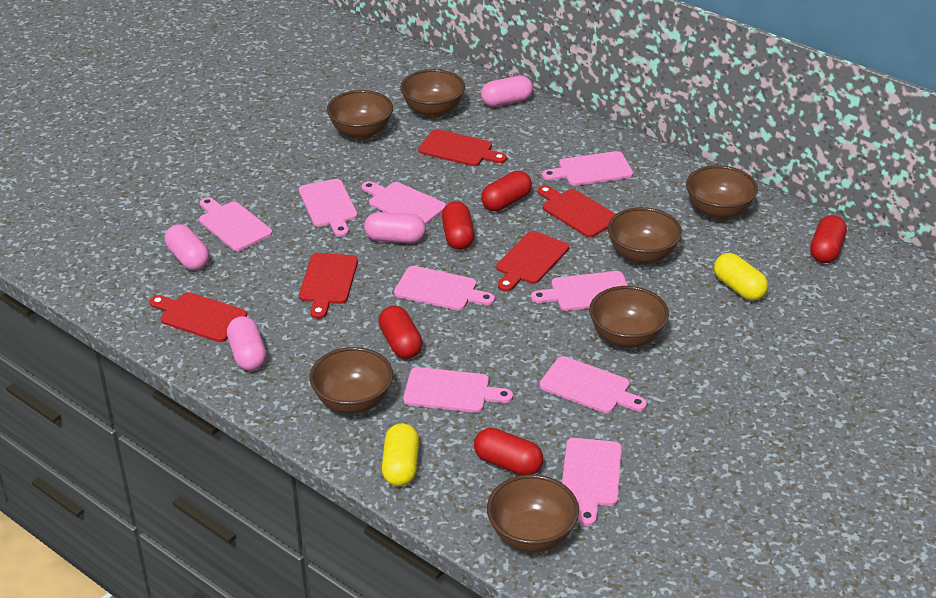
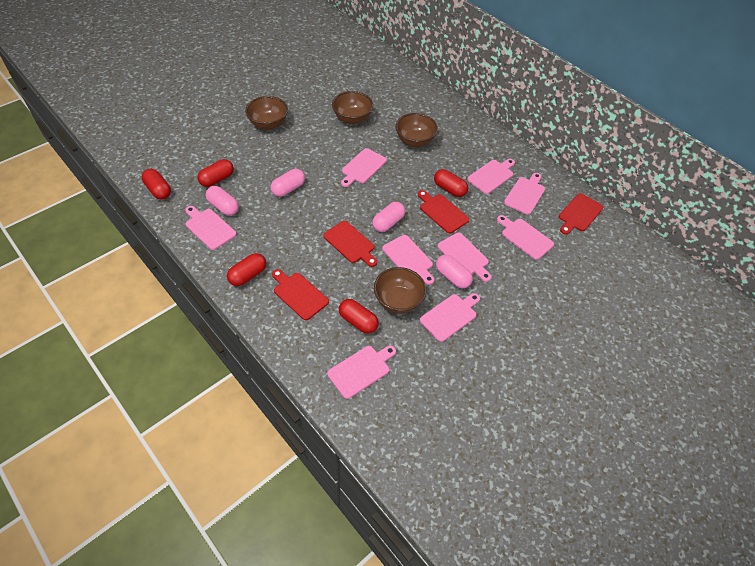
brown bowl: [310,347,393,414] [327,90,393,140] [400,69,465,118] [487,475,579,552] [589,286,669,348] [608,207,682,264] [686,165,758,220] = 7 -> [245,96,288,130] [332,91,373,124] [374,267,427,314] [395,113,438,147] = 4
red cutting board: [149,292,247,342] [299,253,358,319] [418,129,507,166] [496,231,569,291] [538,185,616,237] = 5 -> [272,269,329,320] [323,221,377,267] [418,190,469,233] [559,193,604,235] = 4
yellow capsule: [382,423,419,486] [714,253,768,301] = 2 -> none = 0

